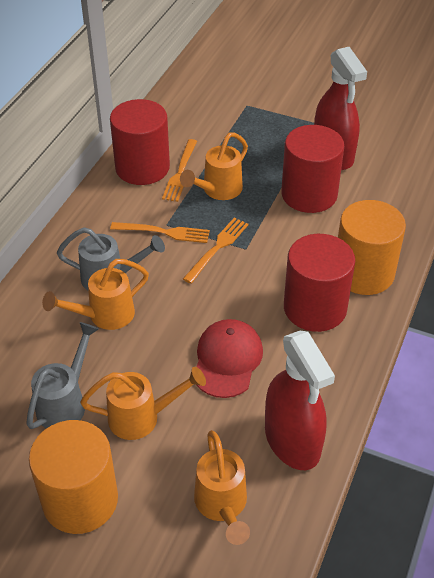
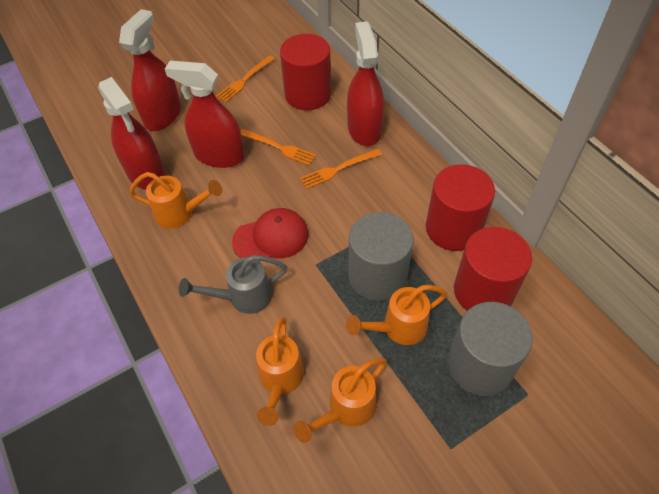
grey cylinder: none = 0 -> [349,212,414,301] [448,302,533,396] = 2
grey watering can: [26,322,99,429] [57,227,165,290] = 2 -> [179,255,287,314] = 1
orange cylinder: [29,420,118,534] [338,200,406,295] = 2 -> none = 0
red spray bottle: [265,331,335,470] [314,47,367,170] = 2 -> [98,77,165,189] [119,9,181,131] [165,61,245,168] [347,21,384,146] = 4

